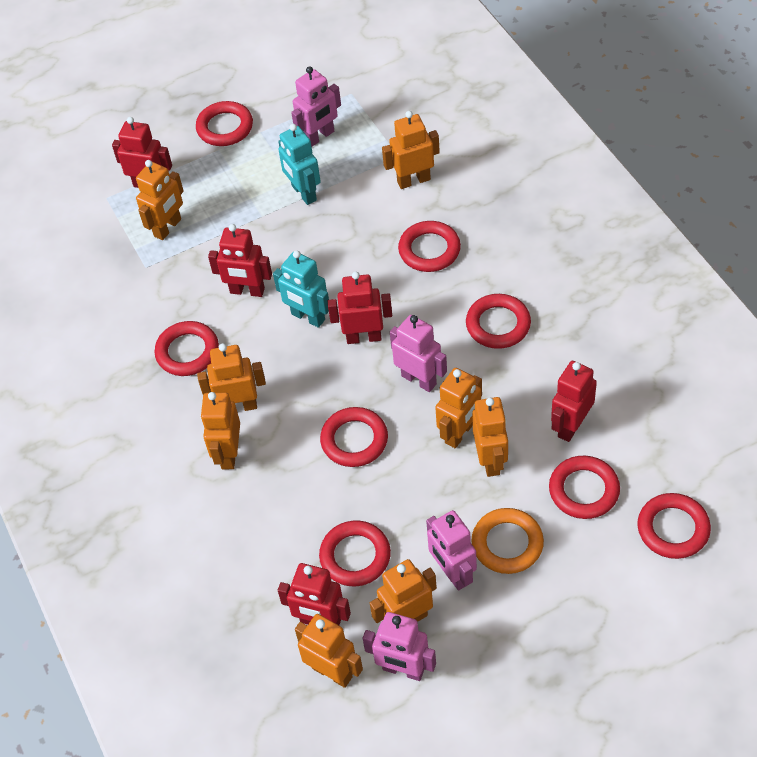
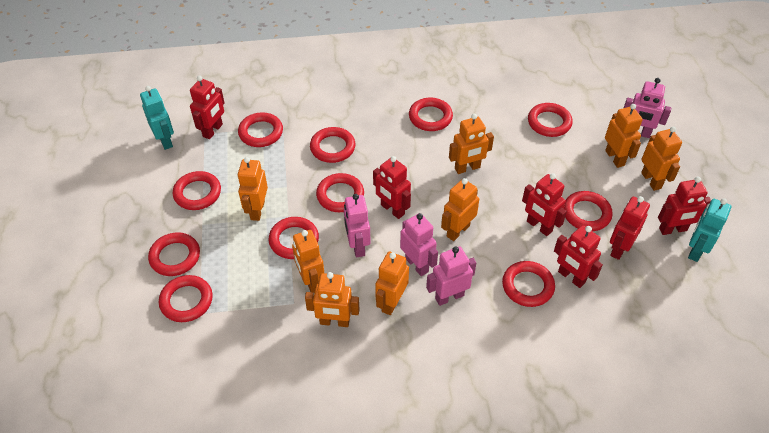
orange ring: [471,508,544,574] = 1 -> none = 0
red ring: [155,321,219,376] [196,101,253,146] [319,521,391,586] [320,407,388,467] [398,221,461,272] [466,294,531,349] [549,456,620,519] [638,493,711,559] = 8 -> [148,232,200,276] [159,275,213,322] [173,171,221,210] [238,112,283,147] [269,217,319,259] [310,127,355,163] [316,173,364,212] [409,98,453,131] [502,261,555,307] [528,103,573,137] [564,191,613,231] = 11
red robot: [112,117,172,188] [208,224,272,297] [278,563,351,625] [328,271,392,344] [551,361,597,442] = 5 -> [190,76,225,139] [373,156,411,219] [522,173,567,236] [554,225,603,288] [610,196,650,260] [658,177,711,235] = 6

